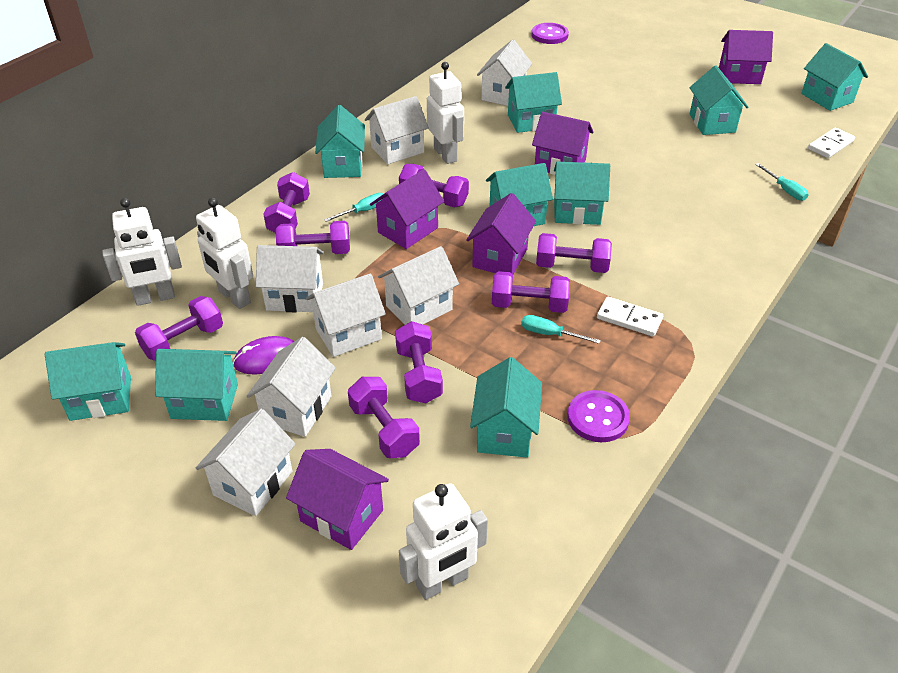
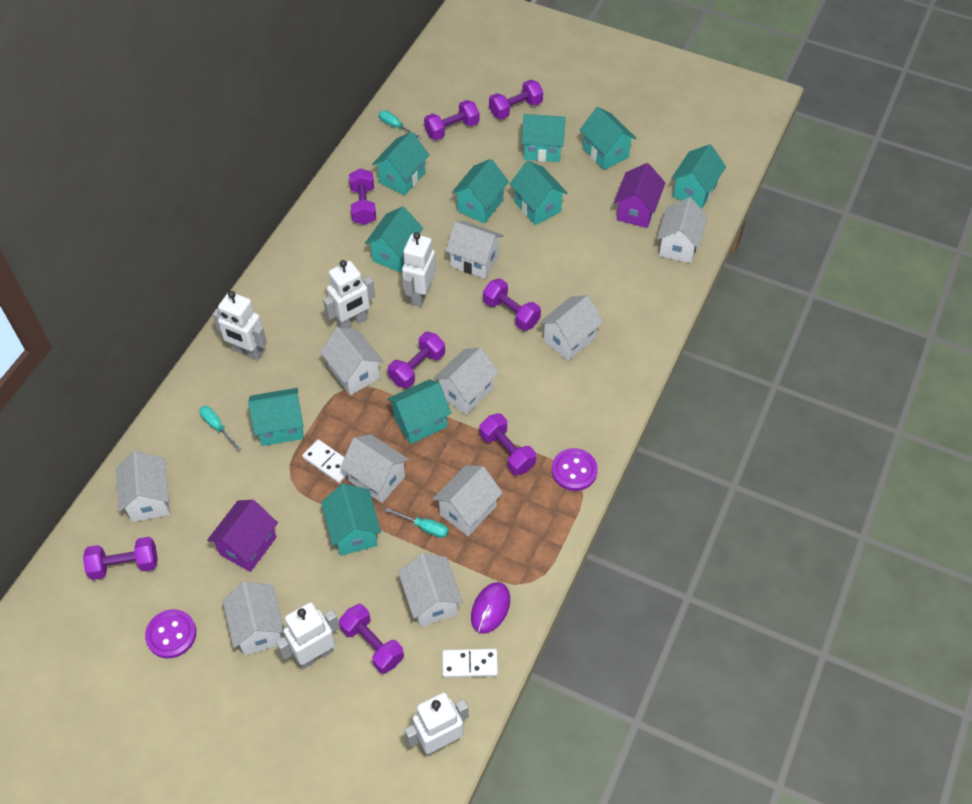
purple house: [286,449,389,550] [370,169,444,249] [466,193,536,275] [532,112,593,175] [719,30,773,84] = 5 -> [207,500,278,572] [614,163,665,228] = 2
turquoise house: [45,342,131,421] [155,349,238,421] [315,105,365,178] [470,357,542,458] [486,163,553,226] [505,72,562,133] [554,162,610,225] [690,66,749,135] [801,43,868,111] = 9 -> [248,388,304,446] [321,484,381,556] [365,206,423,273] [372,132,429,196] [387,379,451,444] [452,159,509,224] [510,161,568,225] [522,114,566,162] [580,107,636,170] [671,144,726,209] = 10
white house: [195,409,295,516] [247,337,336,437] [256,245,324,312] [306,274,386,357] [365,96,429,164] [378,246,459,325] [477,39,532,106] = 7 -> [116,451,170,522] [223,581,284,656] [320,327,383,395] [340,434,409,503] [398,553,463,627] [433,347,499,415] [433,465,503,536] [446,221,504,279] [539,295,603,361] [657,197,708,263] = 10
white robot: [102,198,182,306] [196,197,253,309] [399,483,488,600] [427,62,464,164] = 4 -> [212,291,267,360] [276,602,340,669] [323,260,375,329] [402,232,436,307] [404,693,469,755] = 5

